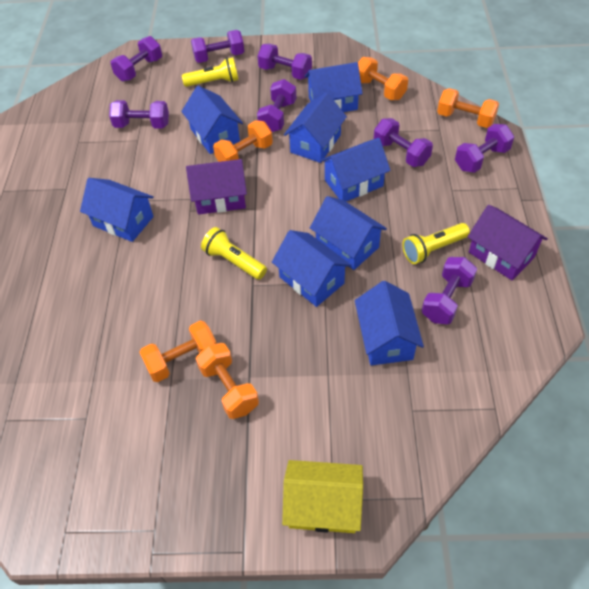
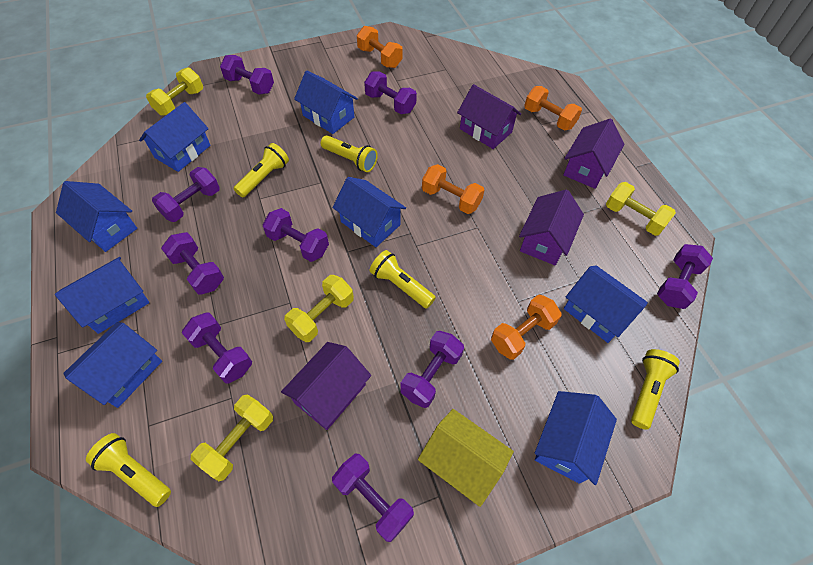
orange dumbbell: [139,320,217,382] [196,343,259,419] [213,120,273,162] [358,57,408,100] [437,88,499,128] = 5 -> [357,26,403,68] [422,164,484,214] [491,294,562,360] [524,86,582,131] = 4
purple dumbbell: [109,100,169,129] [111,36,162,82] [191,30,244,63] [257,44,312,80] [257,79,296,132] [373,118,433,167] [422,257,477,324] [455,124,514,173] = 8 -> [152,167,220,222] [161,232,224,295] [182,312,252,383] [220,55,274,94] [263,208,329,262] [332,454,414,542] [364,72,417,114] [400,331,464,408] [657,244,713,309] = 9
purple house: [186,159,247,215] [467,205,548,280] = 2 -> [281,342,371,430] [457,84,521,149] [519,189,584,265] [563,119,624,189] = 4
yellow dumbbell: none = 0 -> [146,68,203,116] [191,394,273,481] [284,275,354,342] [606,182,676,236] = 4
yellow flashlight: [182,57,238,87] [201,227,267,280] [402,223,470,264] = 3 -> [86,433,171,507] [234,143,289,197] [321,135,378,172] [370,250,436,309] [631,349,680,430] = 5

